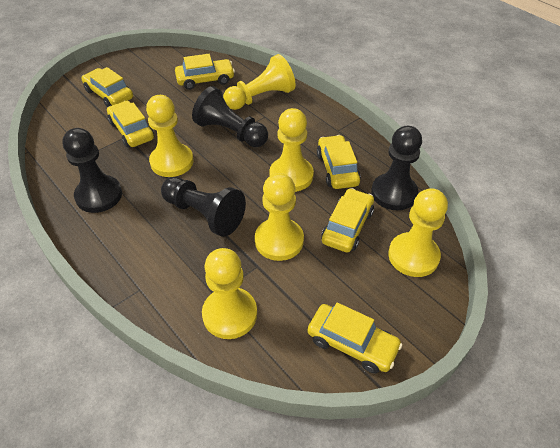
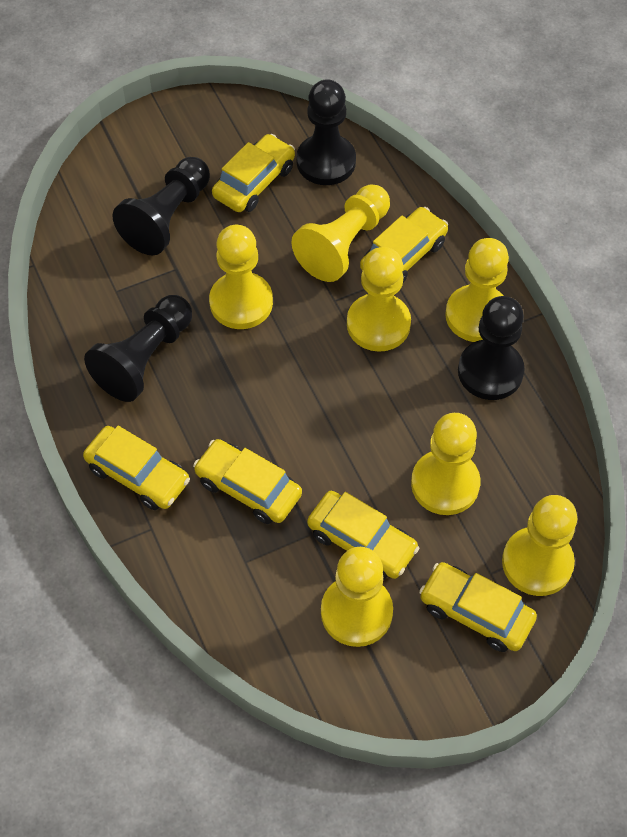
yellow pawn: [146,95,194,177] [202,248,257,339] [223,54,296,110] [255,173,304,261] [269,108,314,192] [388,188,448,277] = 6 -> [209,225,273,329] [291,184,390,282] [321,547,393,647] [347,247,411,352] [411,413,481,515] [445,238,509,342] [502,495,577,596] = 7

